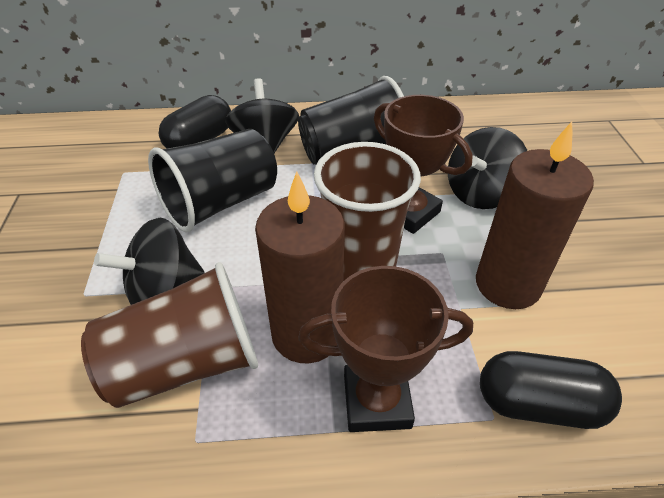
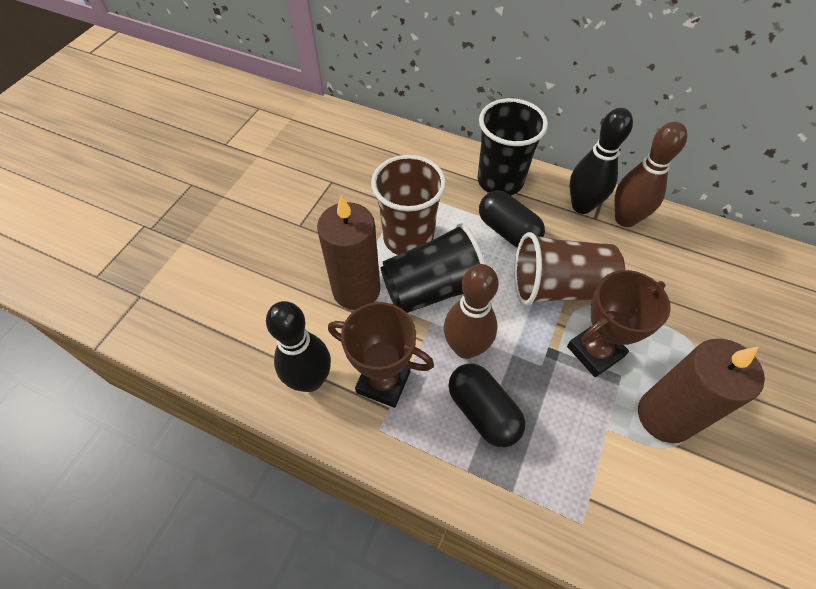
black bowling pin: none = 0 -> [266,301,331,392] [569,108,633,214] = 2
black spinning top: [94,218,205,305] [226,78,299,153] [448,127,527,209] = 3 -> none = 0
brown bowling pin: none = 0 -> [444,264,499,359] [615,122,687,227] = 2

